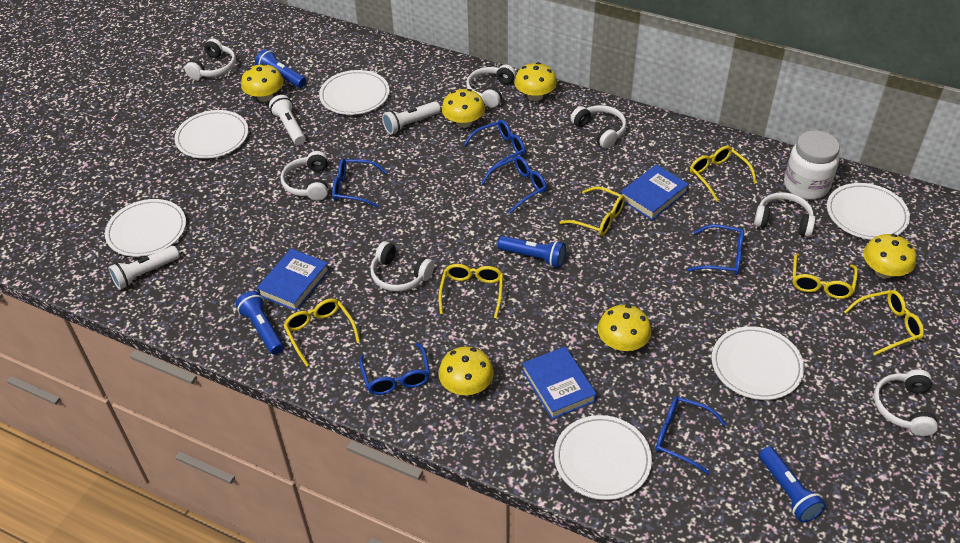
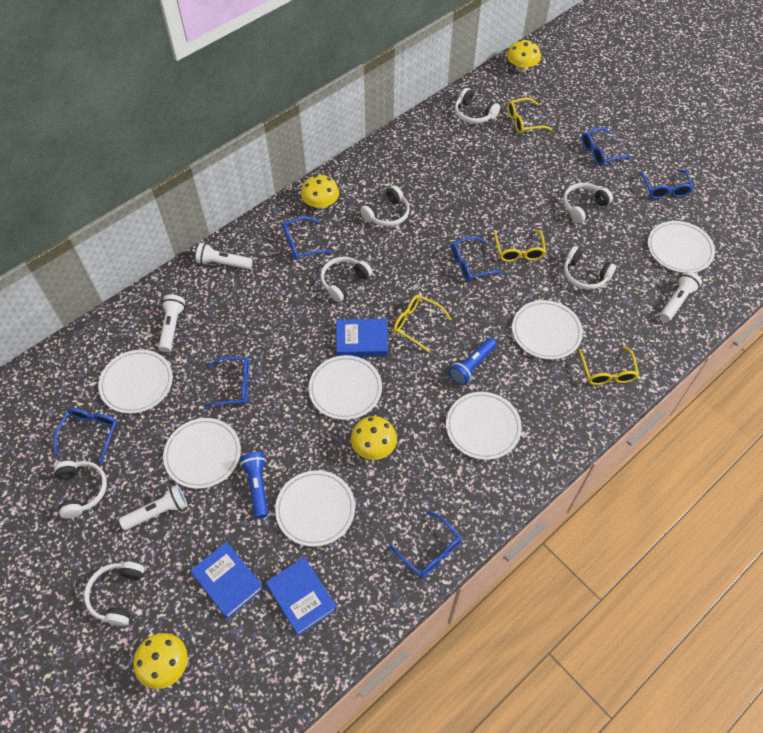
blue flashlight: [235,291,284,355] [255,49,306,88] [498,236,566,268] [759,447,826,523] = 4 -> [240,452,268,519] [449,338,497,385] = 2
blue glasses: [332,158,387,208] [359,343,430,395] [463,120,525,173] [481,156,547,213] [655,397,726,474] [688,224,744,275] = 6 -> [54,408,117,464] [204,357,250,407] [282,217,332,260] [389,511,462,578] [450,236,503,281] [581,127,631,166] [639,169,693,199] = 7
white flashlight: [109,246,180,290] [269,95,305,145] [382,101,441,135] = 3 -> [119,485,187,530] [159,295,185,352] [196,243,253,269] [660,271,702,321] = 4
white jar: [784,131,840,200] = 1 -> none = 0
white plate: [105,199,186,257] [174,110,249,159] [319,70,390,115] [554,415,652,500] [712,326,804,400] [827,183,910,240] = 6 -> [98,350,173,414] [163,418,241,489] [275,470,355,547] [309,355,382,420] [446,392,522,460] [512,300,583,360] [648,221,715,273] = 7
yellow glasses: [284,298,360,367] [439,264,503,318] [559,186,625,236] [690,146,757,202] [793,253,858,299] [844,290,924,355] = 6 -> [394,295,451,352] [494,229,546,262] [507,98,553,134] [578,346,639,385] = 4
yellow mushroom: [241,63,284,102] [438,347,494,395] [442,89,485,128] [514,62,557,101] [598,305,651,351] [863,234,916,278] = 6 -> [133,633,188,689] [301,175,339,209] [351,416,397,460] [507,40,541,72] = 4

